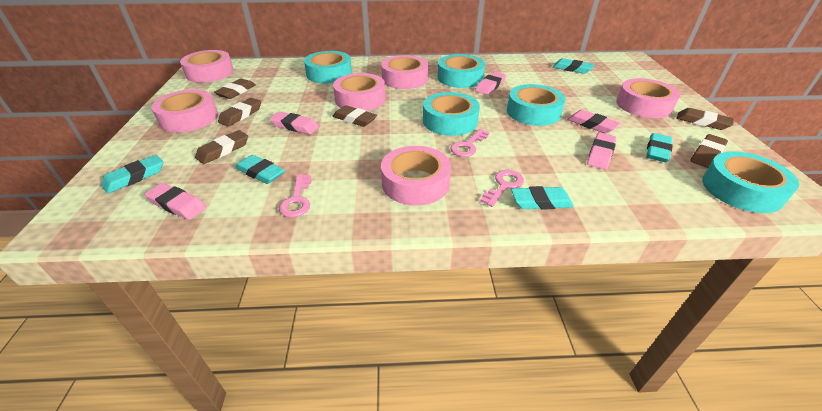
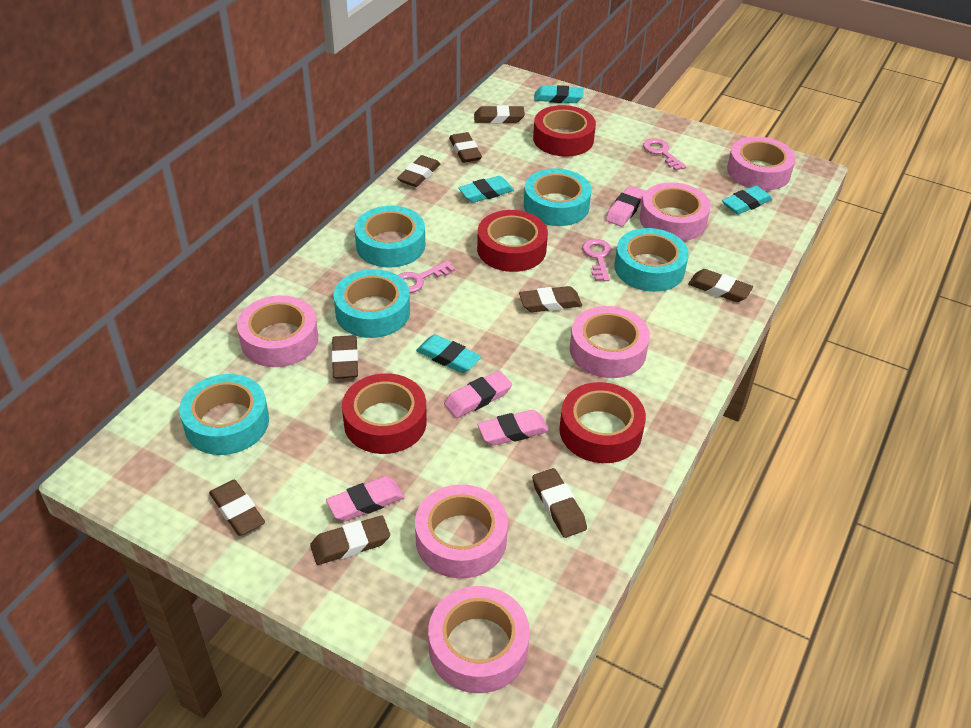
brown eraser: [195,130,248,164] [214,78,255,99] [218,98,261,126] [333,105,377,127] [676,108,734,130] [690,134,728,168] = 6 -> [209,480,265,536] [310,516,390,565] [332,335,358,379] [397,155,440,187] [449,132,482,163] [474,105,525,123] [519,286,582,312] [532,468,587,538] [688,269,753,302] = 9
pink eraser: [145,183,206,220] [269,112,319,134] [475,72,506,95] [567,110,621,134] [587,133,616,169] = 5 -> [326,476,404,521] [444,371,512,418] [477,410,549,446] [605,186,646,227] = 4
red tape: none = 0 -> [342,373,427,454] [477,210,548,272] [533,105,596,157] [559,382,646,463] = 4
turquoise eraser: [101,155,163,194] [235,155,285,184] [511,186,574,210] [553,58,594,74] [646,133,673,162] = 5 -> [416,334,481,373] [458,176,514,203] [534,85,584,103] [722,186,772,214] = 4

